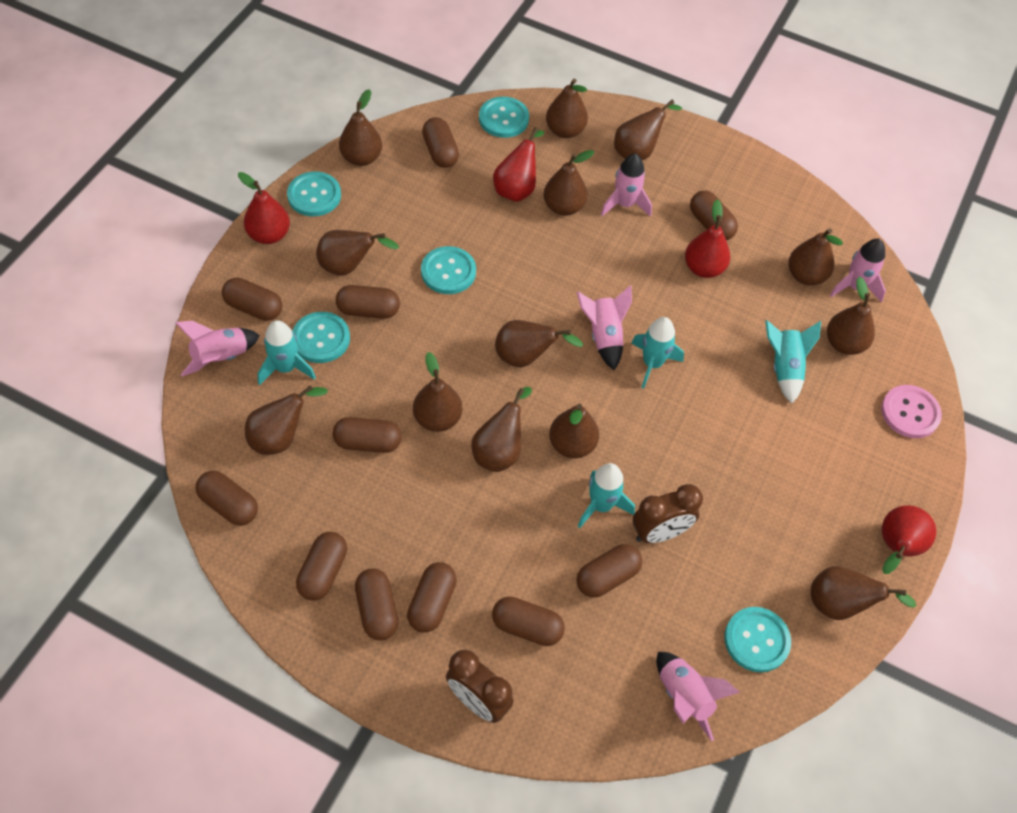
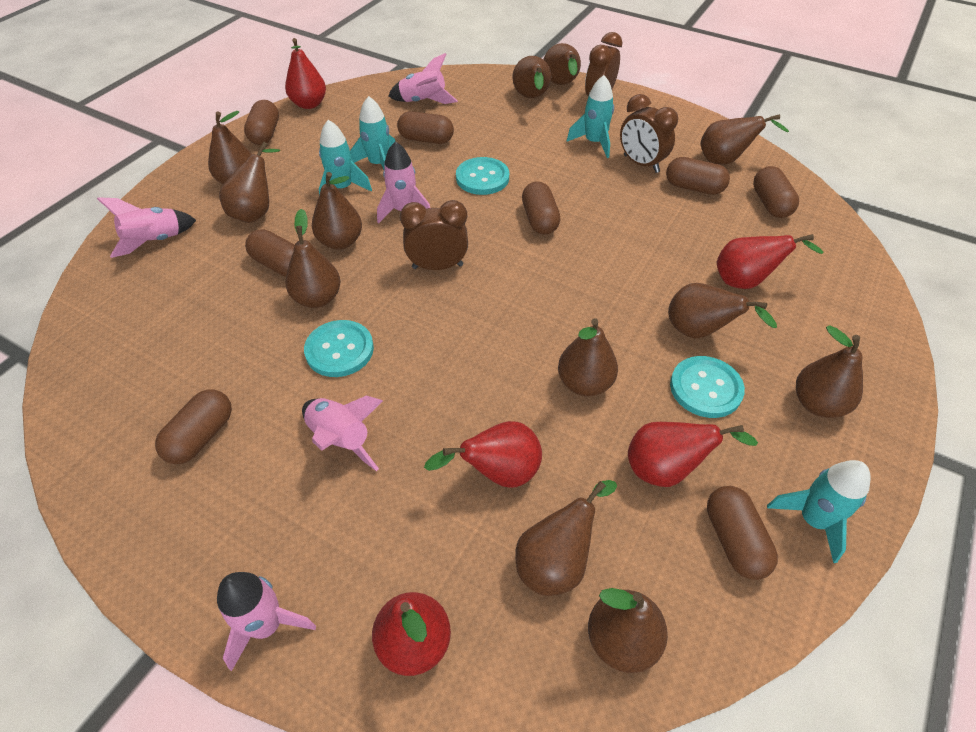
brown capsule: [196,471,258,526] [222,278,282,321] [296,532,347,601] [333,417,402,453] [336,285,400,319] [355,568,398,640] [407,562,457,633] [422,117,459,168] [492,597,565,646] [576,544,642,598] [690,191,738,240] = 11 -> [155,389,232,464] [244,100,279,145] [245,229,294,277] [397,111,454,144] [522,181,560,235] [666,157,730,195] [707,486,778,580] [753,166,799,218] = 8
brown clock: [446,650,514,723] [633,484,703,543] = 2 -> [400,200,468,270] [585,32,622,96] [620,94,678,173] = 3
brown pear: [245,385,328,455] [316,230,399,275] [339,89,382,166] [413,352,462,432] [471,387,532,472] [495,320,583,367] [544,150,594,216] [546,78,588,138] [549,404,599,458] [614,100,682,160] [788,228,843,285] [811,566,917,620] [827,277,875,355] = 13 -> [208,111,252,184] [219,142,280,223] [286,209,341,308] [312,172,362,249] [512,56,551,98] [515,480,617,596] [543,43,581,85] [558,318,618,396] [588,588,668,673] [668,283,777,339] [700,114,789,165] [796,325,863,418] = 12
pink button: [881,385,942,438] = 1 -> none = 0
red pear: [238,172,290,244] [493,127,544,202] [685,199,730,278] [882,505,936,574] = 4 -> [285,38,326,109] [372,592,451,676] [424,421,542,488] [628,422,758,487] [717,234,824,289] = 5
turquoise button: [287,172,341,216] [292,312,350,363] [421,246,476,294] [479,97,529,138] [724,607,791,672] = 5 -> [304,320,374,377] [456,157,509,195] [670,356,745,418] = 3

